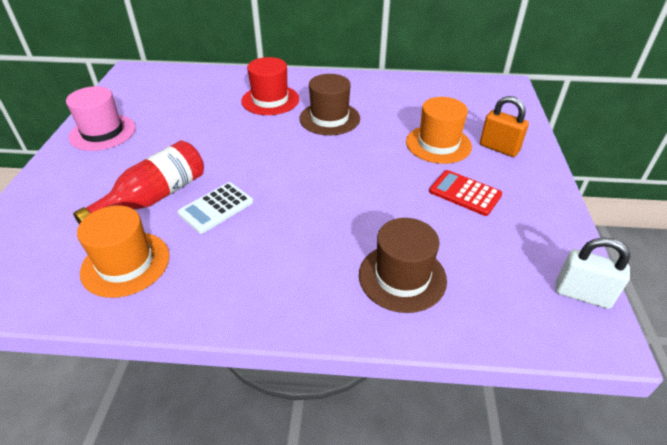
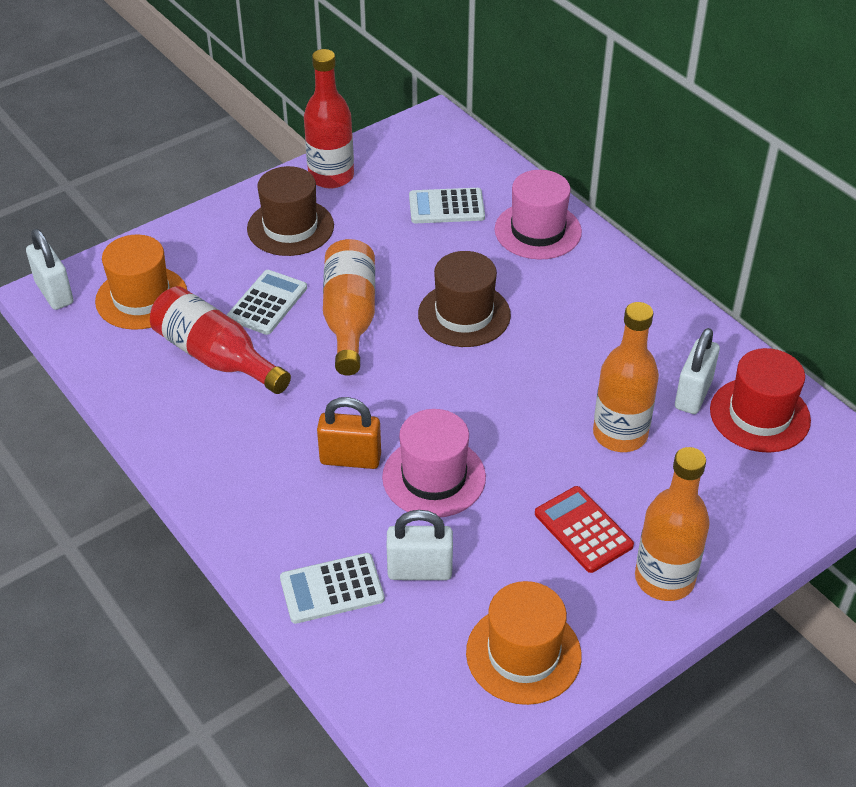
orange bottle: none = 0 -> [323,239,375,375] [593,302,659,452] [635,447,710,601] = 3
pink hat: [66,86,135,151] = 1 -> [382,409,486,517] [495,170,582,260] = 2
red bottle: [73,141,204,225] = 1 -> [150,286,291,394] [304,49,354,188] = 2
white calculator: [178,182,253,234] = 1 -> [227,270,307,335] [280,553,385,624] [409,188,485,223] = 3
white padlock: [555,237,630,309] = 1 -> [26,229,73,310] [387,510,453,580] [675,328,720,414] = 3

